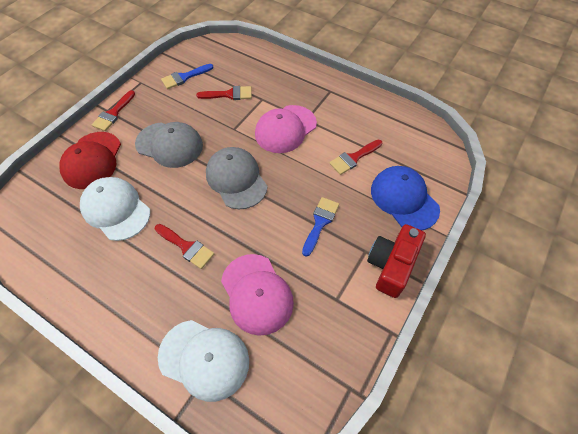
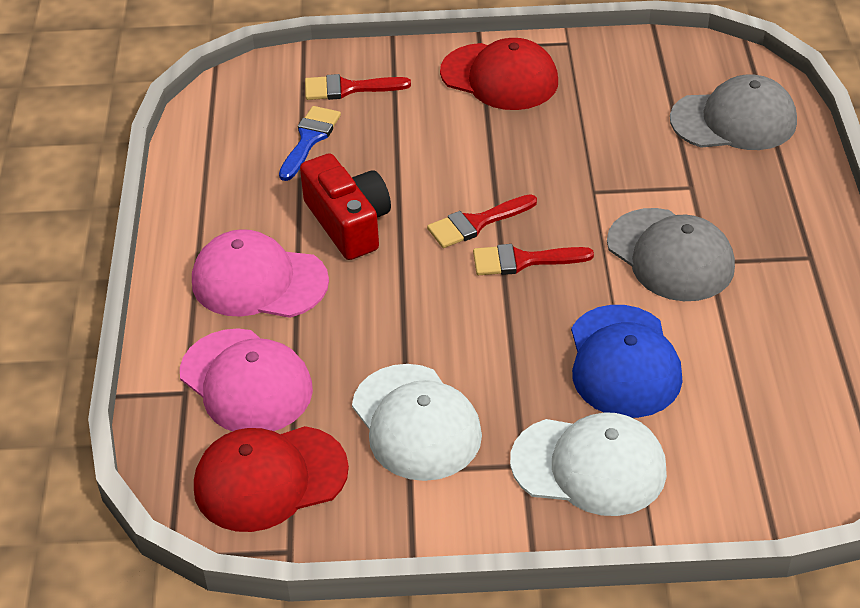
blue brush: [161,64,213,89] [302,197,339,257] = 2 -> [279,106,341,181] = 1
red brush: [92,90,135,131] [155,224,214,269] [196,86,252,100] [330,139,382,175] = 4 -> [305,74,411,100] [427,194,537,248] [473,244,594,275] = 3
red cap: [59,132,121,189] = 1 -> [194,426,349,532] [440,38,558,110] = 2

